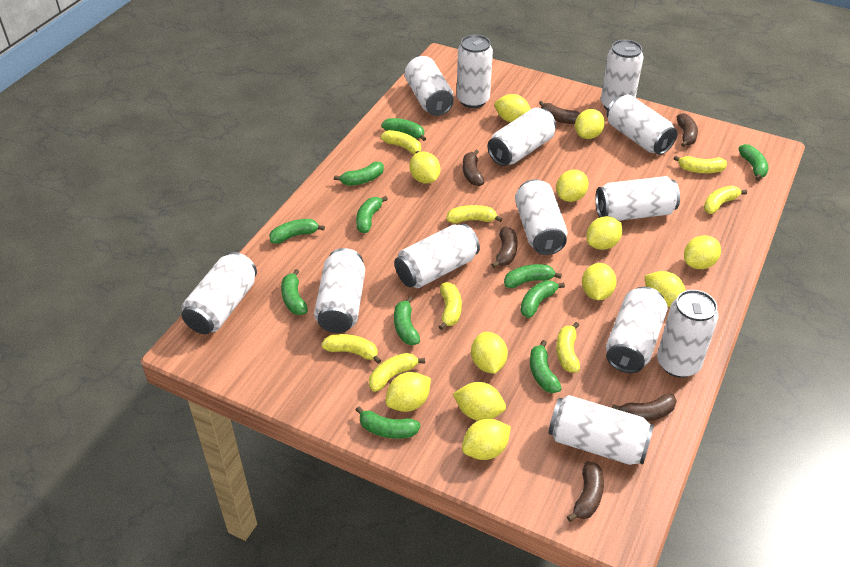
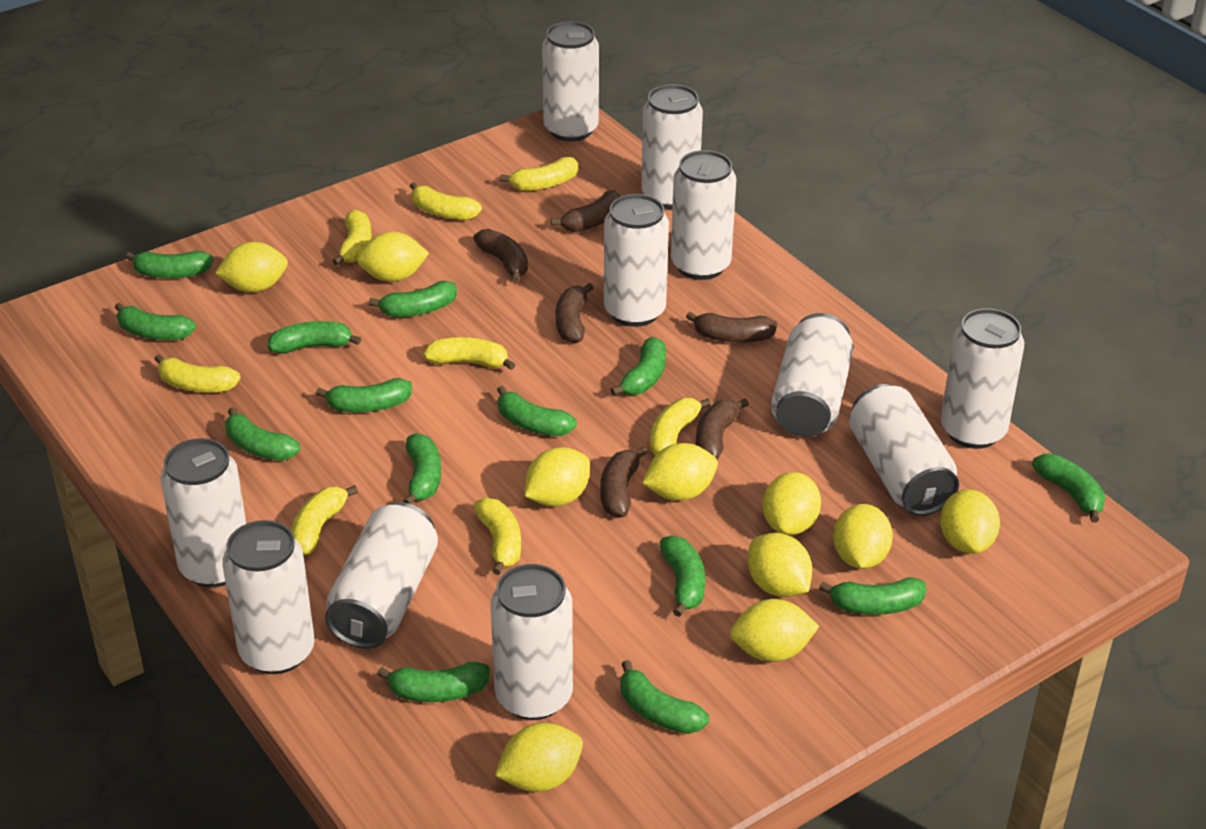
green banana: [269,219,325,244] [281,269,308,315] [334,162,384,186] [356,196,388,233] [356,406,421,439] [381,118,426,141] [394,296,420,345] [504,264,562,288] [520,280,565,318] [530,340,562,393] [738,144,768,181] = 11 -> [115,303,196,340] [126,251,214,278] [225,407,300,461] [268,321,361,354] [316,378,412,412] [369,281,457,317] [377,662,490,702] [403,433,441,504] [497,386,577,436] [610,337,666,396] [620,660,709,734] [660,536,705,617] [819,577,926,615] [1032,454,1105,523] = 14
white can: [181,252,257,334] [314,248,365,333] [394,223,480,288] [404,56,454,116] [457,35,493,108] [487,107,556,166] [515,179,567,255] [548,395,654,465] [595,176,680,221] [601,40,643,110] [606,287,668,373] [607,95,678,155] [657,290,718,378] = 13 -> [160,438,246,587] [222,520,315,674] [325,502,438,649] [491,564,573,720] [542,21,599,141] [604,194,669,327] [641,84,703,209] [671,150,736,280] [771,313,853,437] [849,384,959,516] [941,308,1024,449] = 11
yellow lemon: [385,372,431,412] [409,152,440,184] [453,382,506,421] [462,419,511,460] [471,332,508,374] [494,94,531,122] [556,170,589,202] [575,109,605,139] [582,263,617,300] [587,216,623,250] [645,271,686,307] [684,235,721,269] = 12 -> [215,242,288,292] [357,232,429,282] [495,723,583,792] [525,447,590,506] [642,443,718,500] [730,599,819,662] [747,533,812,597] [762,472,821,535] [833,504,893,569] [940,489,1000,554] = 10

